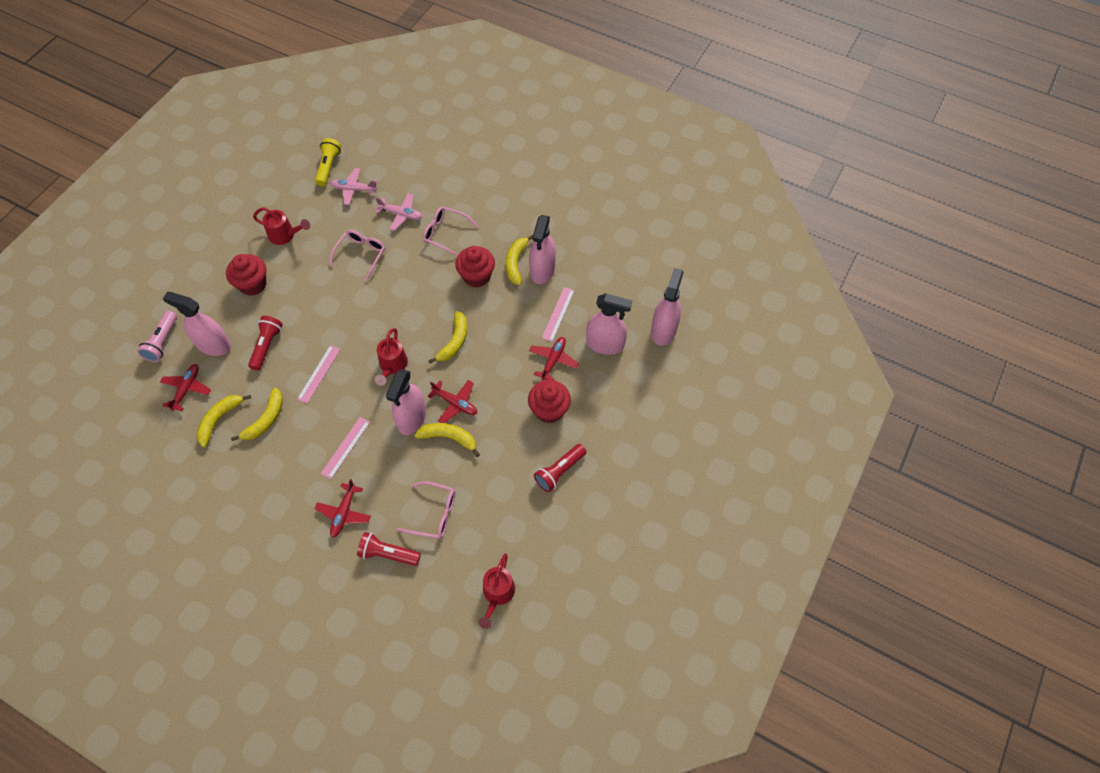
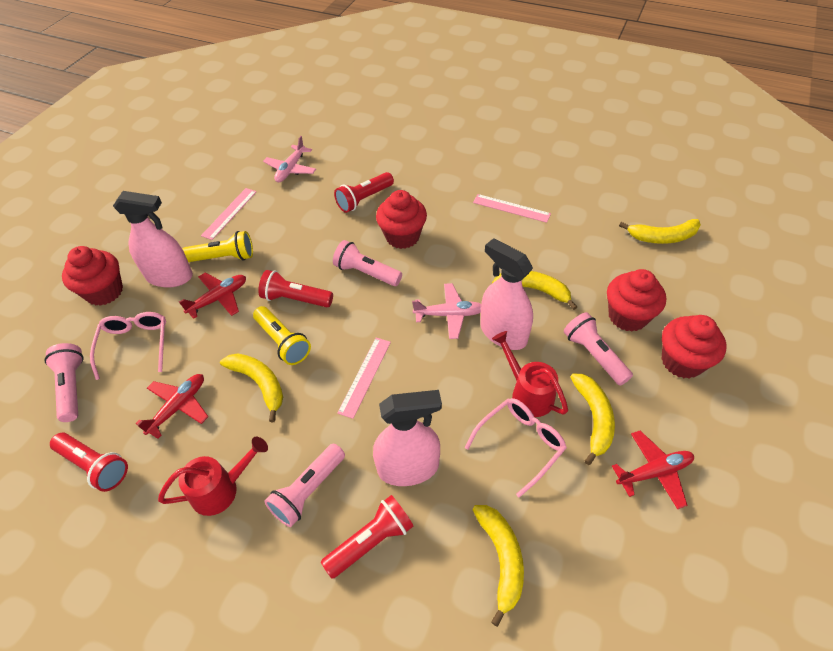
pink flashlight: [137,311,177,362] = 1 -> [44,343,84,422] [264,444,345,527] [333,240,402,286] [564,312,633,385] = 4
pink glasses: [329,230,385,282] [397,482,455,539] [423,207,478,256] = 3 -> [90,312,166,380] [465,398,567,498] = 2
pink spray bottle: [163,292,231,356] [386,369,426,435] [529,215,556,284] [586,293,632,355] [651,268,683,346] = 5 -> [113,191,193,288] [373,390,442,486] [480,238,533,350] = 3
red cupcake: [226,254,266,296] [455,246,495,288] [528,380,571,423] = 3 -> [62,246,123,306] [376,190,427,249] [607,269,666,332] [662,315,726,379] = 4
red flashlight: [248,316,283,371] [357,532,421,566] [534,444,586,492] = 3 -> [50,433,128,492] [258,270,333,307] [321,495,413,579] [334,172,394,213] = 4
red plane: [160,364,211,411] [315,479,371,538] [427,380,477,423] [529,337,579,381] = 4 -> [136,374,208,439] [179,273,246,319] [612,431,694,509] = 3
red watering can: [253,207,310,245] [375,328,408,386] [478,553,515,629] = 3 -> [158,437,268,516] [492,331,568,417] = 2
yellow flashlight: [315,138,341,186] = 1 -> [182,231,253,262] [253,306,311,365] = 2

